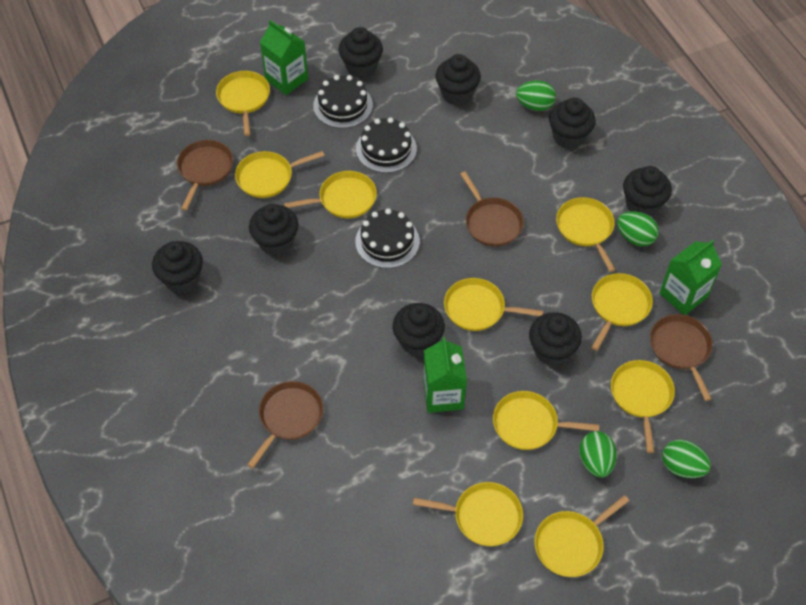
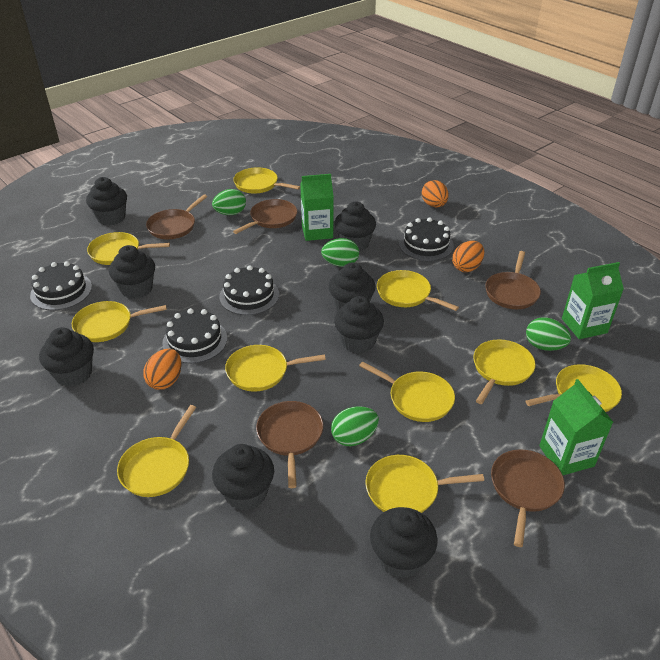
black cake: [313,75,373,128] [355,208,420,268] [356,117,417,173] = 3 -> [30,261,92,310] [162,308,227,363] [219,265,279,315] [399,217,454,261] = 4
brown pan: [177,140,233,211] [247,381,323,468] [460,172,524,247] [650,314,713,401] = 4 -> [146,194,208,239] [233,199,297,234] [256,401,323,488] [485,251,541,309] [491,449,565,547] = 5
orange egg: none = 0 -> [143,349,181,390] [422,180,449,207] [452,241,484,272] = 3

